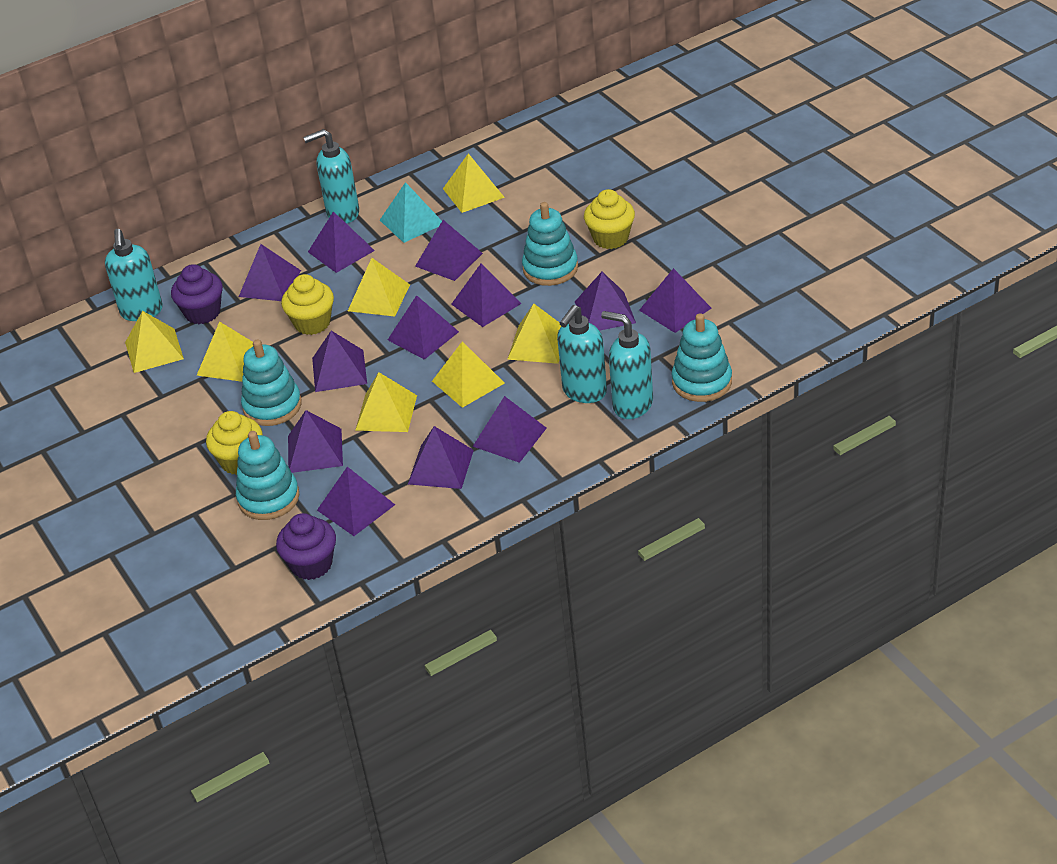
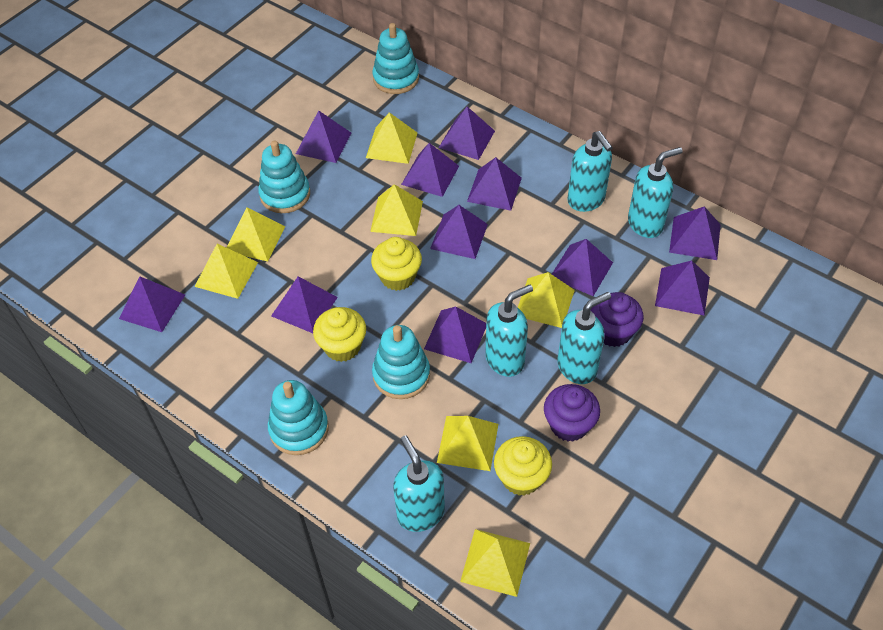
purple pyramid: [239,244,301,301] [288,410,343,473] [308,211,375,273] [312,331,367,392] [317,467,395,536] [388,295,459,360] [408,426,474,489] [415,220,483,281] [451,264,522,327] [473,396,547,463] [575,272,636,331] [639,268,712,333] = 12 -> [119,276,185,332] [271,276,338,333] [296,110,351,163] [401,143,459,197] [424,306,486,363] [430,205,488,259] [439,107,495,160] [467,157,522,211] [552,239,613,296] [655,260,710,316] [669,206,721,260] = 11
turquoise pyramid: [380,182,442,243] = 1 -> none = 0
turquoise soap dispenser: [105,229,163,321] [303,129,359,224] [557,305,607,403] [601,311,653,419] = 4 -> [393,435,445,532] [485,285,533,377] [557,292,611,384] [567,131,613,212] [628,147,683,238] = 5

